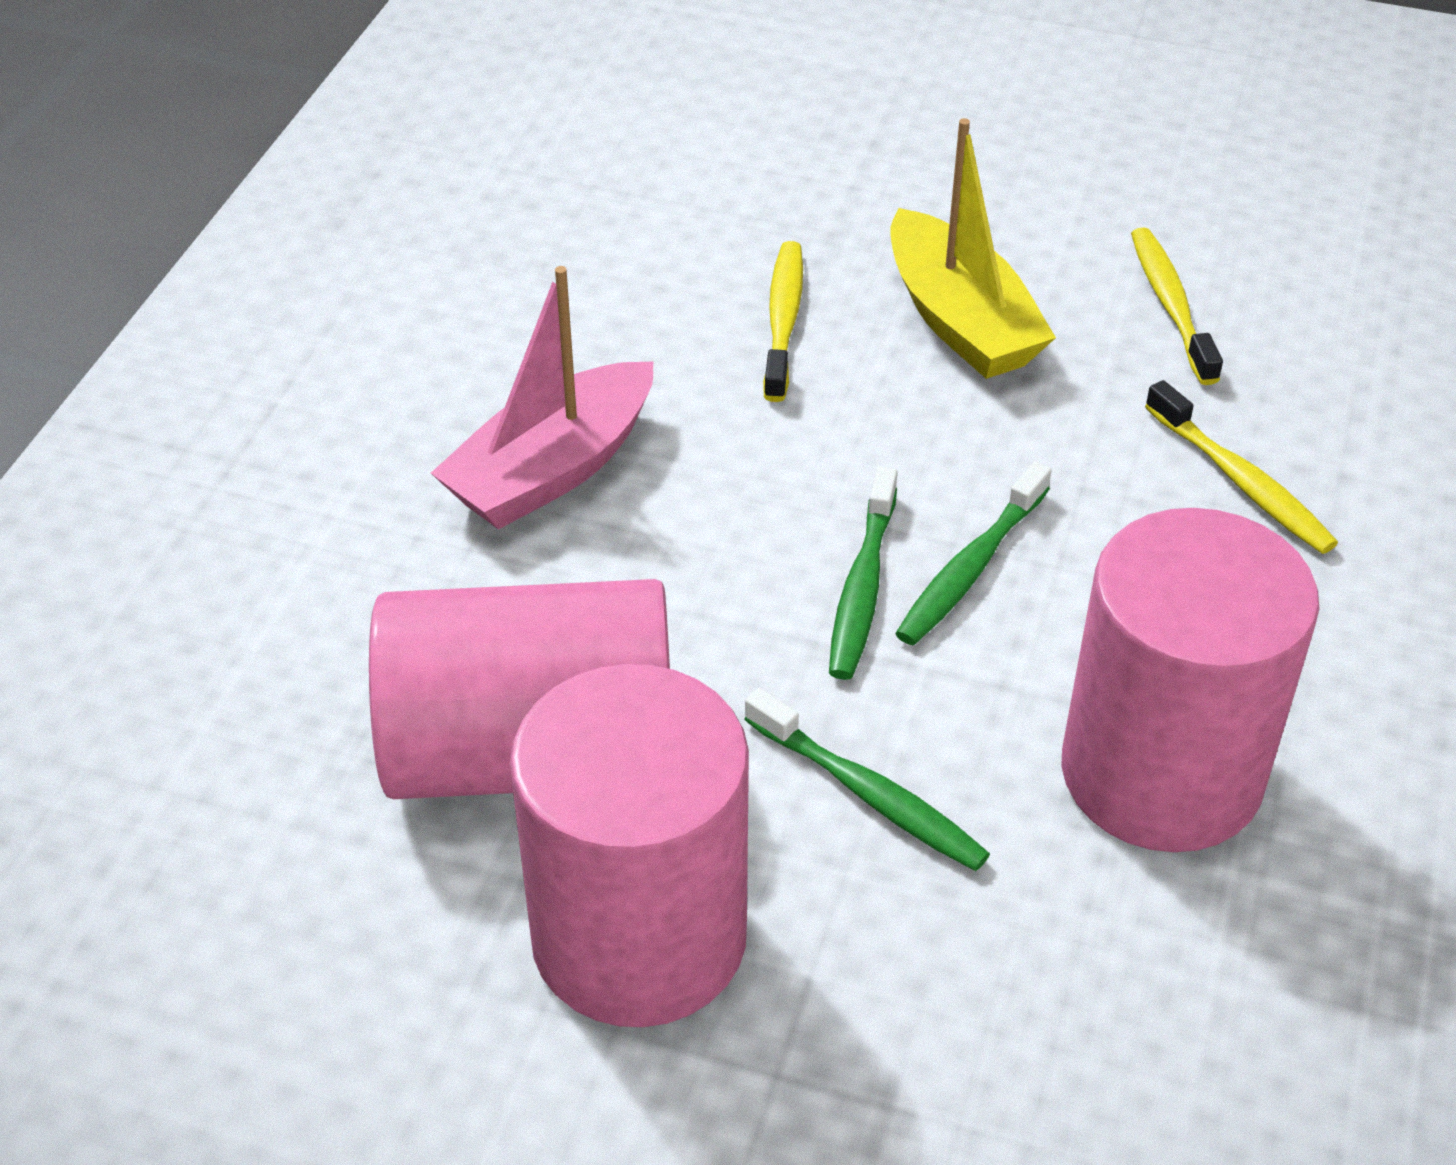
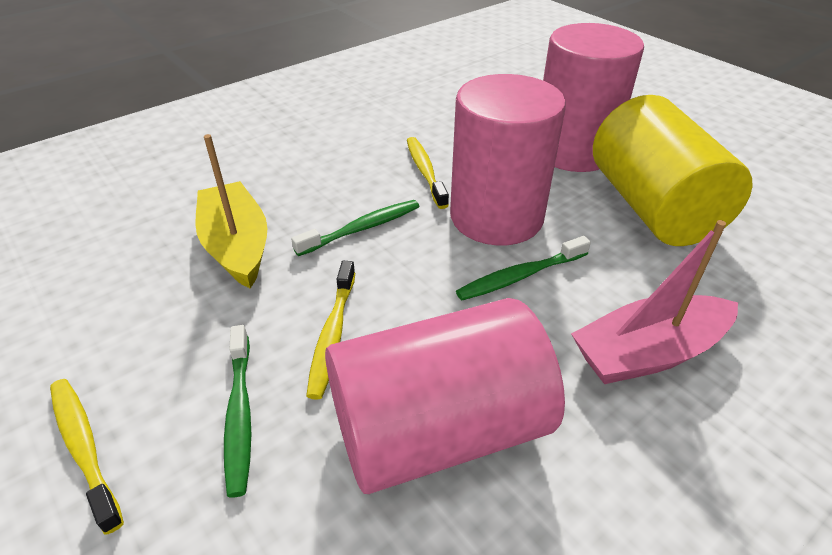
yellow cylinder: none = 0 -> [593,95,753,246] = 1

